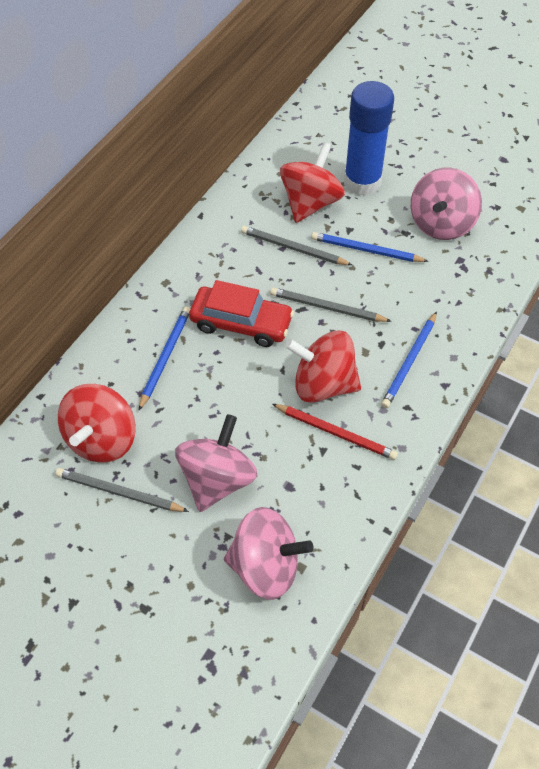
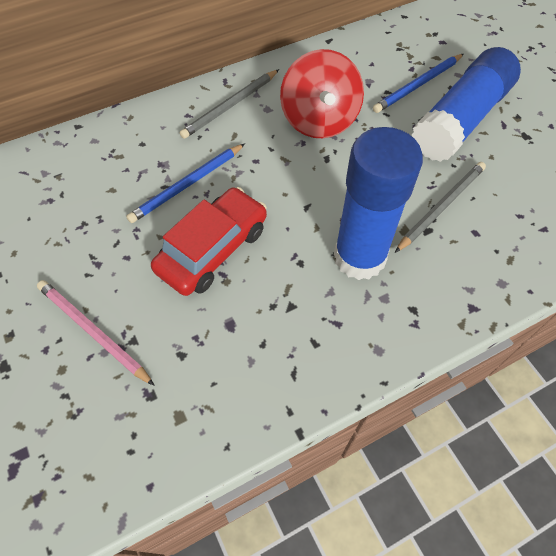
blue glue stick: [344,81,394,196] = 1 -> [334,127,423,280] [412,47,521,162] = 2
blue pencil: [139,307,190,410] [311,232,429,262] [381,311,437,408] = 3 -> [126,143,245,223] [373,54,464,113] = 2
grey pencil: [55,468,189,512] [241,226,352,265] [270,287,391,322] = 3 -> [179,69,279,139] [395,162,486,253] = 2
pink pencil: none = 0 -> [37,280,155,386] = 1
pink spinning top: [175,414,258,512] [224,507,313,600] [411,168,482,240] = 3 -> none = 0
red pencil: [272,404,398,460] = 1 -> none = 0
red spinning top: [58,384,136,463] [280,142,345,223] [285,331,361,402] = 3 -> [280,49,364,138] = 1

